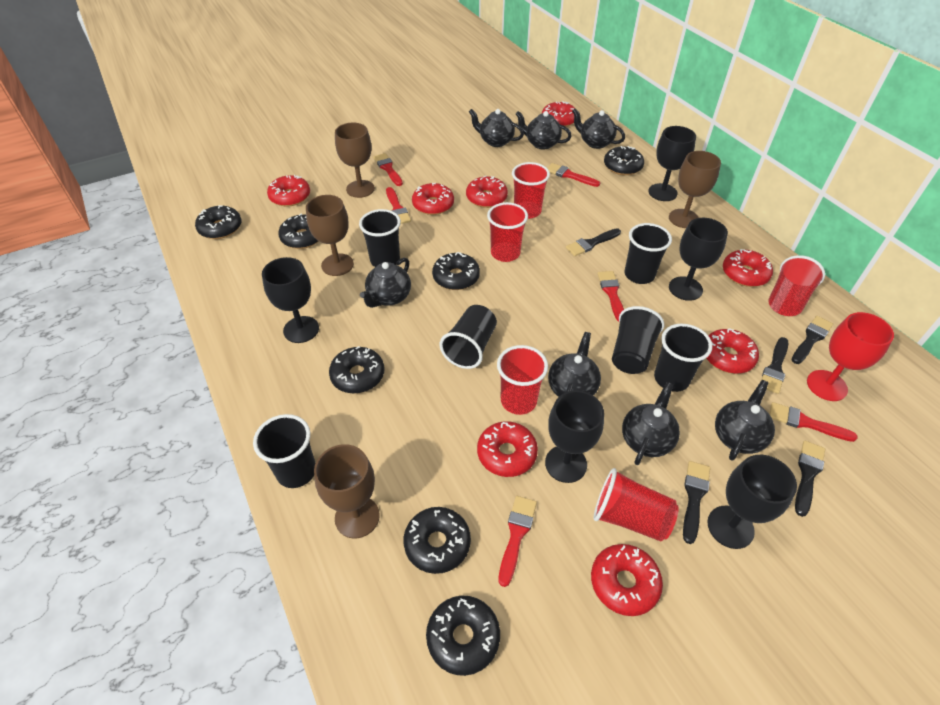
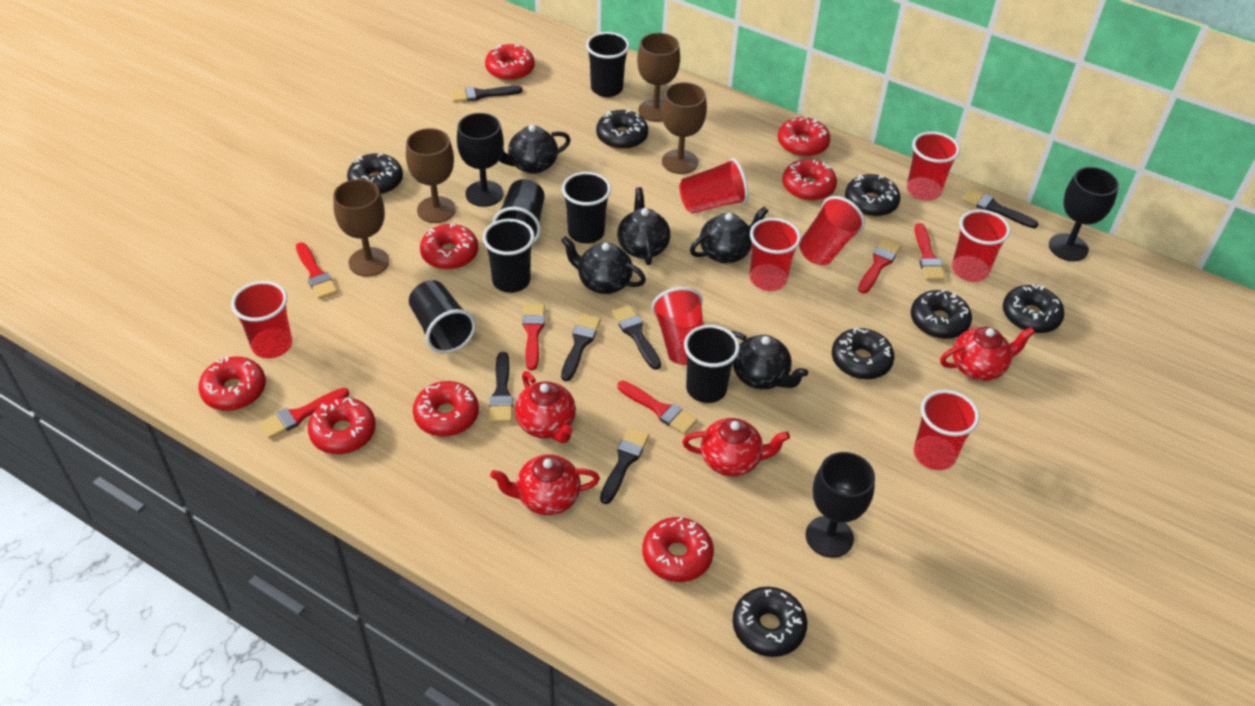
black brush: [566,228,621,256] [683,461,710,544] [761,337,789,394] [792,316,833,364] [795,441,825,517] = 5 -> [451,86,523,102] [489,352,513,423] [561,314,601,381] [600,427,650,504] [612,305,661,370] [962,188,1039,228] = 6
black goblet: [262,257,319,343] [545,390,604,483] [648,126,696,201] [669,218,728,301] [707,455,797,549] = 5 -> [457,113,504,207] [806,452,875,558] [1049,167,1119,261] = 3
black teapot: [360,258,411,308] [469,109,524,147] [516,111,571,149] [548,332,601,397] [572,108,625,149] [622,382,680,465] [715,380,775,461] = 7 -> [499,124,571,174] [561,236,646,294] [617,187,670,265] [690,206,769,264] [732,331,808,389] = 5
red cup: [487,202,528,262] [497,345,548,415] [512,162,550,219] [593,468,679,541] [768,255,825,316] = 5 -> [231,281,292,358] [652,287,704,365] [679,158,749,214] [750,218,801,291] [799,196,865,265] [907,131,960,201] [914,390,980,470] [952,209,1011,282] = 8
red goblet: [807,312,894,401] = 1 -> none = 0
red teapot: none = 0 -> [490,454,600,515] [515,371,576,443] [682,418,790,477] [940,327,1035,381] = 4

